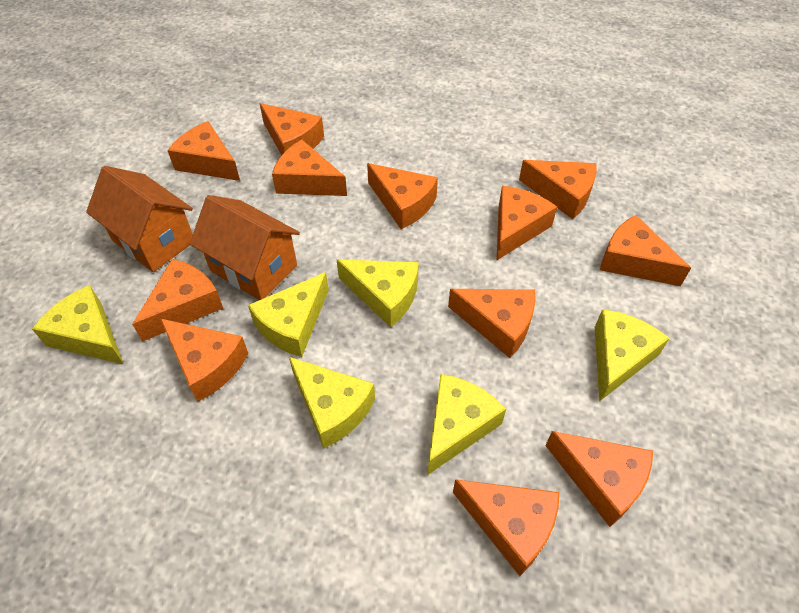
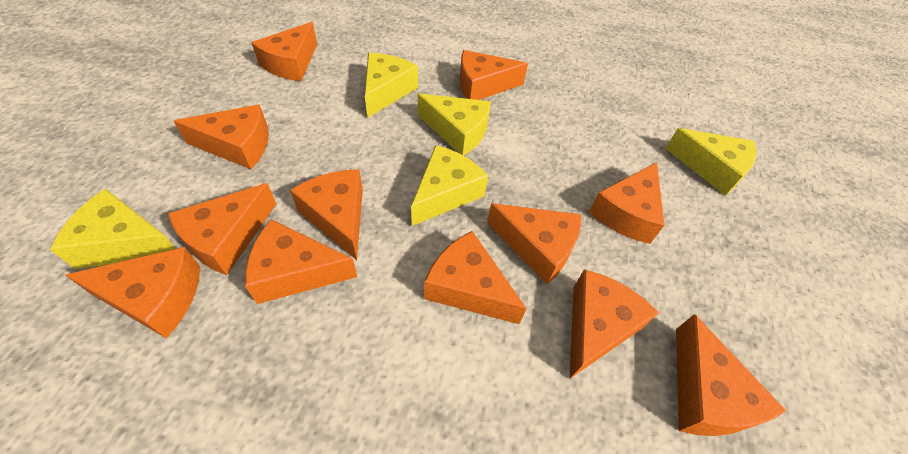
orange house: [86,166,193,272] [190,195,300,300] = 2 -> none = 0
yellow cheese: [32,285,123,364] [248,272,329,357] [289,357,375,448] [337,259,419,327] [427,374,506,475] [595,309,670,402] = 6 -> [50,189,176,269] [365,53,418,118] [411,145,488,226] [418,93,491,156] [665,128,756,196] = 5

